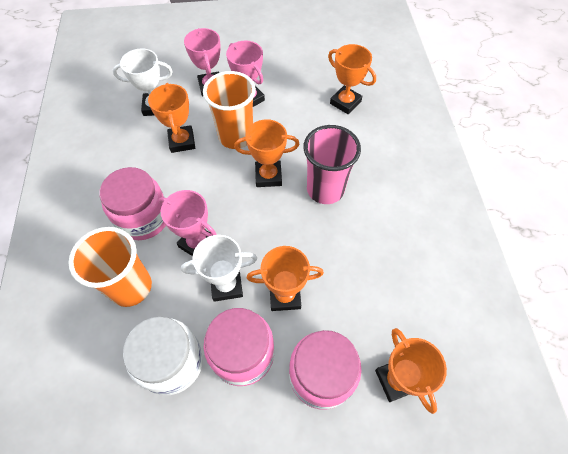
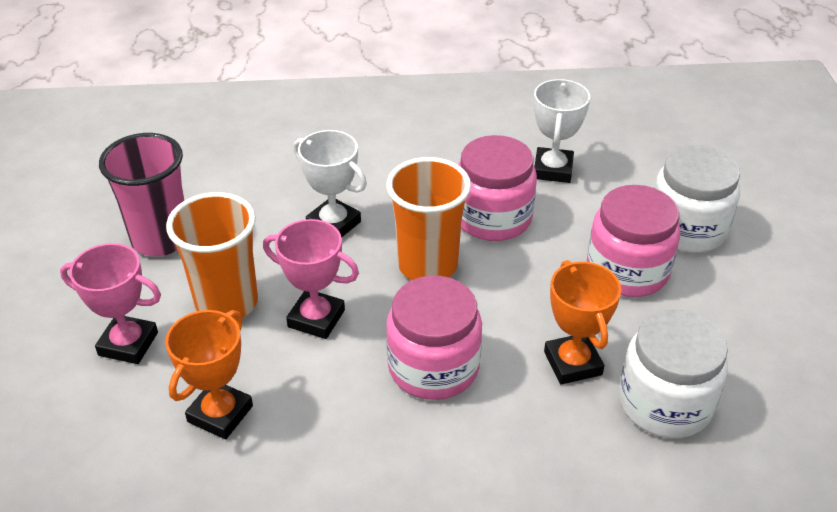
orange trophy: [148,83,195,153] [234,119,299,187] [247,246,324,311] [328,44,376,114] [375,328,447,414] = 5 -> [165,310,253,439] [544,260,621,385] = 2
pink trophy: [159,190,216,256] [184,28,221,97] [226,41,265,107] = 3 -> [60,243,161,364] [263,219,359,339] = 2
white jar: [123,317,203,395] = 1 -> [619,309,728,438] [654,146,740,253] = 2

